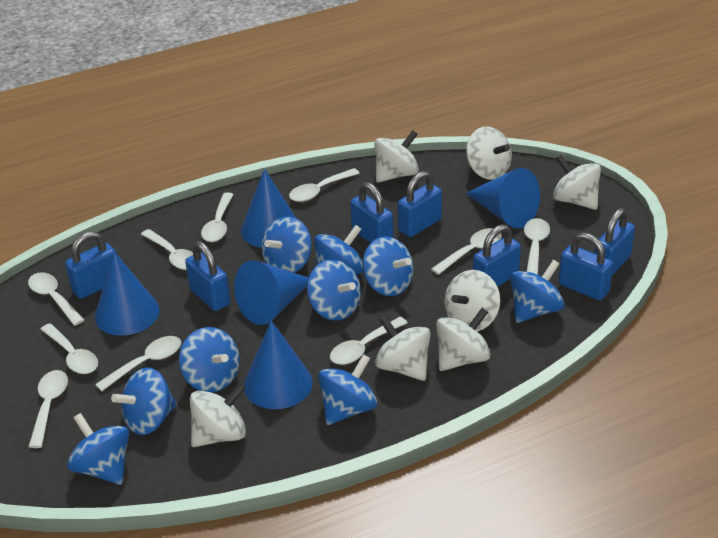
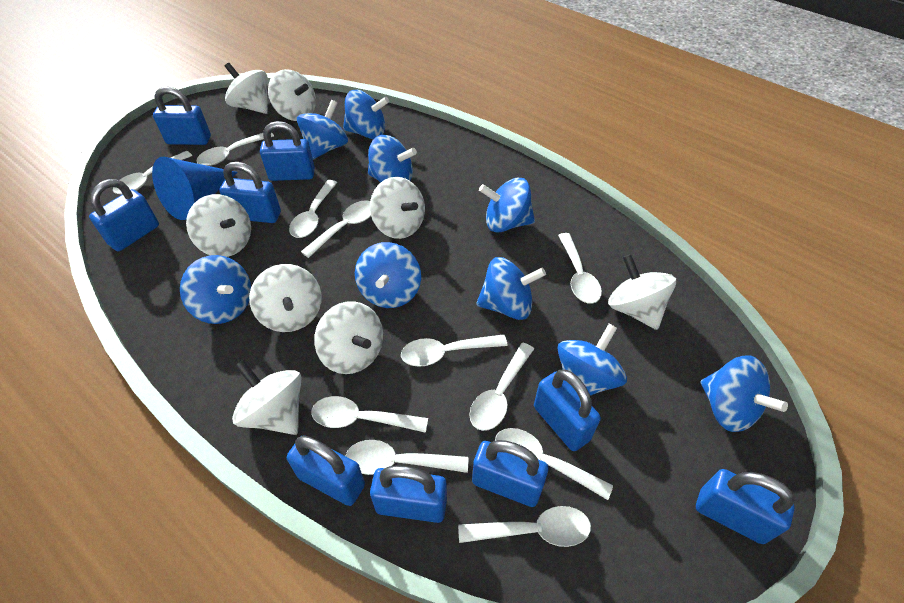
blue cone: [95,251,159,336] [234,260,309,325] [241,169,296,248] [244,320,313,409] [466,168,540,228] = 5 -> [152,157,238,220] = 1
blue padlock: [65,231,116,299] [185,241,230,311] [350,182,393,243] [398,171,442,237] [473,224,521,287] [559,232,613,301] [594,208,635,276] = 7 -> [89,179,159,251] [153,87,211,145] [219,162,281,223] [260,121,315,181] [287,435,365,506] [370,465,447,523] [472,440,549,507] [534,370,601,451] [696,469,795,544] = 9
white spinning top: [190,383,246,447] [374,130,419,183] [375,315,431,381] [436,308,490,371] [444,270,500,332] [466,126,512,180] [553,155,601,210] = 7 -> [186,194,251,257] [225,63,268,114] [232,360,302,435] [249,264,322,332] [268,69,316,121] [314,301,383,374] [370,177,425,239] [608,254,676,330] = 8
white spoon: [28,272,84,326] [29,370,68,448] [40,324,98,374] [95,336,181,391] [141,229,193,270] [201,192,234,242] [289,168,360,202] [330,317,408,365] [431,228,502,275] [524,218,550,275] = 10 -> [113,151,192,194] [196,132,274,166] [289,180,337,238] [301,200,371,258] [311,396,428,433] [345,440,468,475] [401,334,507,367] [458,506,591,547] [469,343,534,431] [495,428,613,500] [558,233,602,304] = 11

